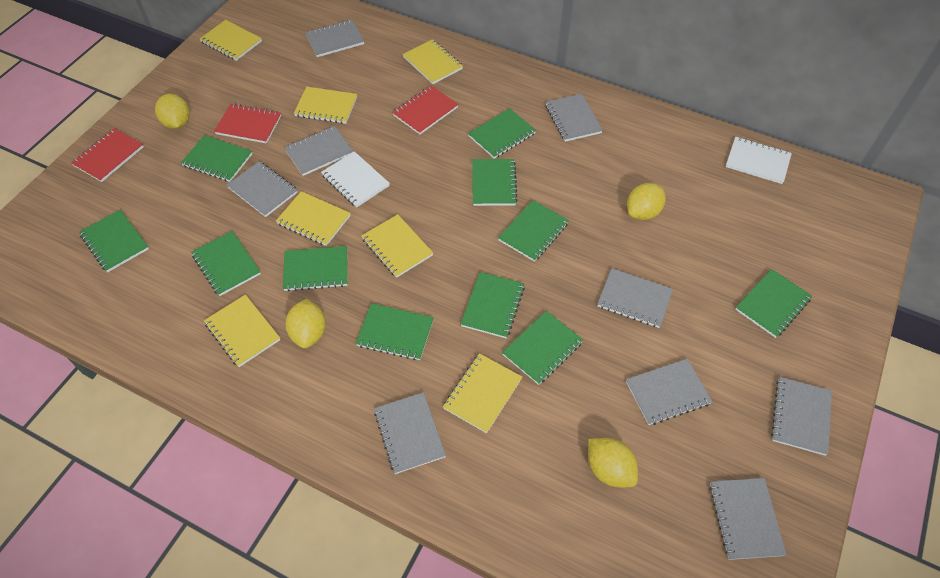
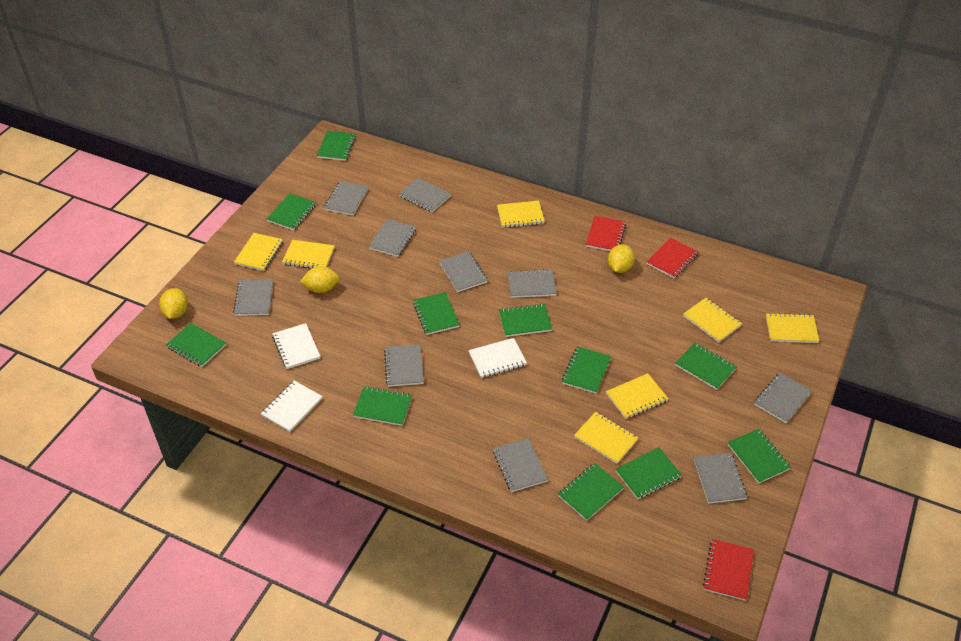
grey notebook: [227,161,298,217] [284,126,353,176] [305,20,364,57] [374,392,446,474] [546,94,603,142] [597,268,673,328] [626,359,713,425] [710,478,787,560] [771,377,832,456] = 9 -> [233,279,273,316] [324,181,368,216] [369,219,416,257] [384,344,424,387] [399,178,451,212] [439,251,488,292] [493,438,548,492] [507,269,557,298] [694,453,747,504] [754,373,812,423] = 10
white notebook: [321,151,390,208] [726,137,792,184] = 2 -> [261,380,323,432] [272,323,321,369] [469,338,527,378] = 3
yellow lemon: [155,94,190,129] [285,299,326,348] [588,438,638,488] [627,183,666,220] = 4 -> [159,288,188,319] [300,266,339,293] [608,244,635,273] = 3

